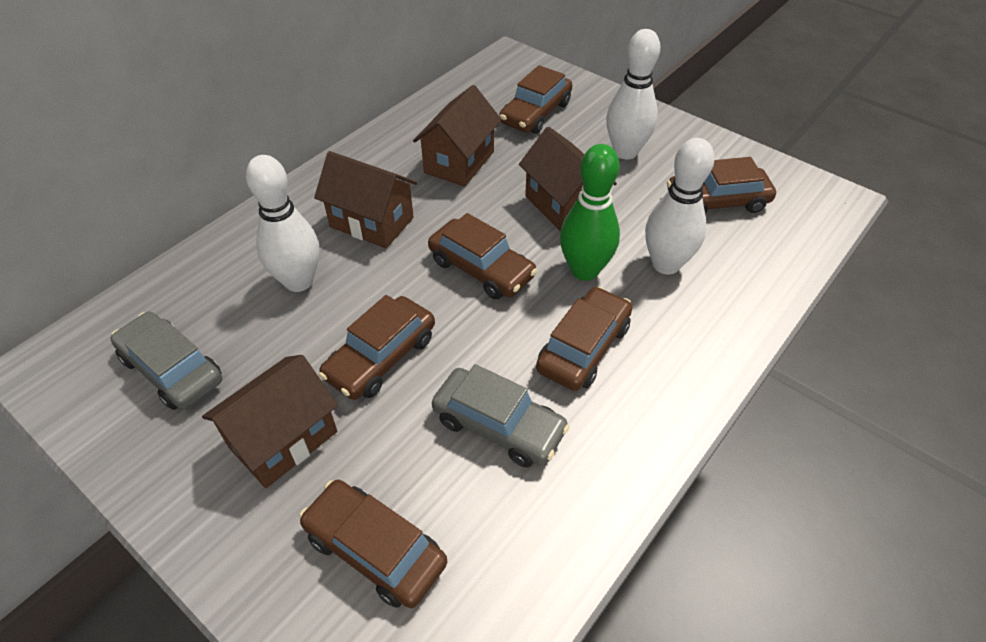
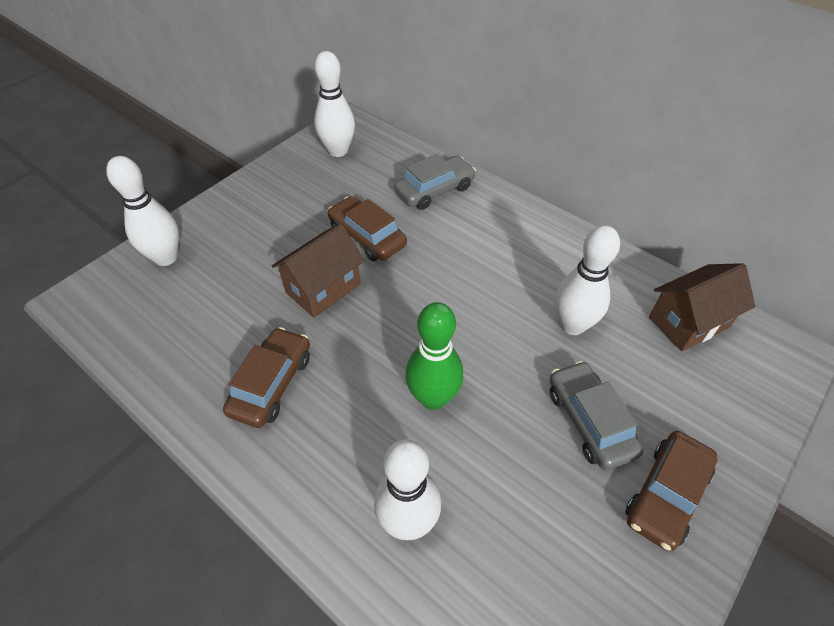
brown car: [299,480,447,608] [319,295,435,400] [428,213,537,299] [499,65,572,134] [536,286,632,391] [667,157,776,214] = 6 -> [223,327,310,428] [328,196,407,261] [625,431,718,551] = 3
brown house: [202,355,338,488] [314,151,417,249] [413,85,502,187] [519,127,617,232] = 4 -> [272,224,365,318] [649,263,755,352] = 2
white bowling pin: [246,155,319,292] [606,29,660,159] [645,138,715,275] = 3 -> [106,156,179,266] [314,51,355,157] [374,439,441,540] [555,225,620,335] = 4

